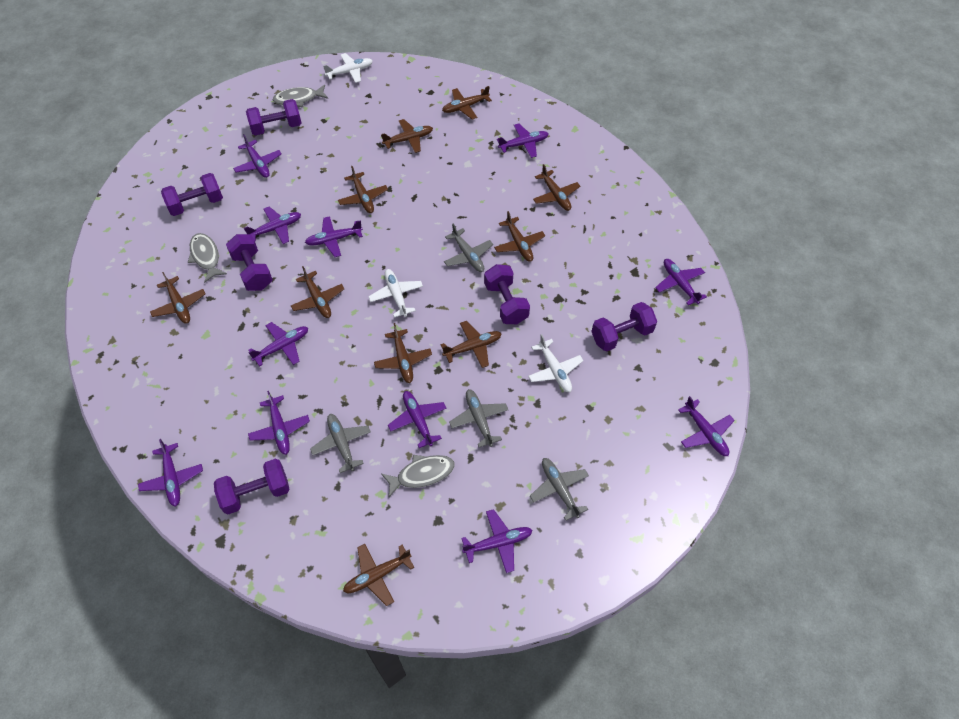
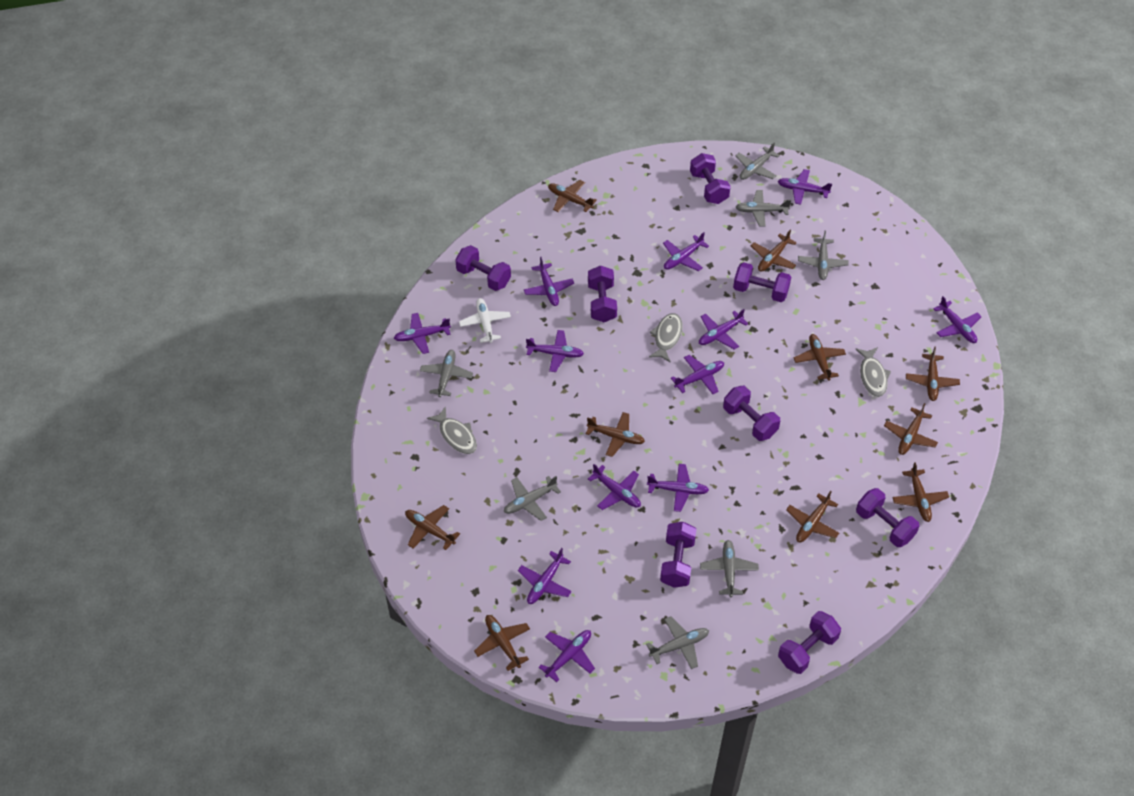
grey plane: [310,414,371,473] [444,224,493,272] [449,389,508,447] [530,458,589,520] = 4 -> [420,350,473,397] [504,476,561,521] [646,616,709,669] [700,540,759,597] [735,143,780,180] [736,190,791,227] [798,230,849,280] = 7
purple dumbbell: [161,173,223,216] [214,459,290,514] [226,234,273,291] [246,99,301,136] [484,264,530,324] [591,302,657,352] = 6 -> [455,245,511,291] [588,265,617,322] [660,522,696,588] [690,153,731,204] [723,386,780,441] [733,262,791,302] [778,611,841,674] [856,488,920,547] = 8
purple plane: [138,439,203,507] [233,134,282,178] [244,207,301,244] [248,322,308,367] [248,391,310,455] [305,216,363,257] [388,391,447,448] [461,509,533,573] [497,124,548,158] [655,259,707,305] [678,396,735,456] = 11 -> [394,313,451,354] [518,548,572,604] [524,257,574,306] [526,330,584,372] [539,630,595,682] [588,464,641,510] [647,464,709,512] [663,232,709,271] [671,355,724,394] [699,309,748,350] [778,169,832,205] [933,296,982,343] = 12
white plane: [323,53,373,83] [368,269,423,318] [528,334,583,392] = 3 -> [459,298,511,343] = 1

